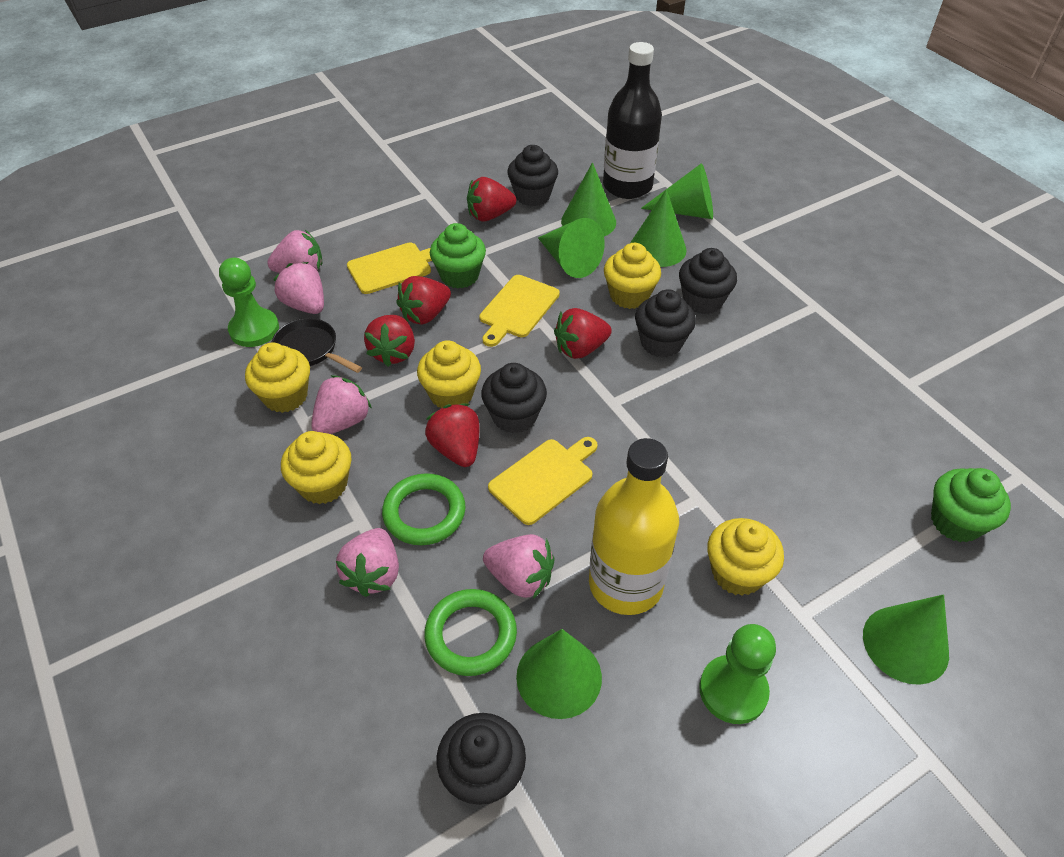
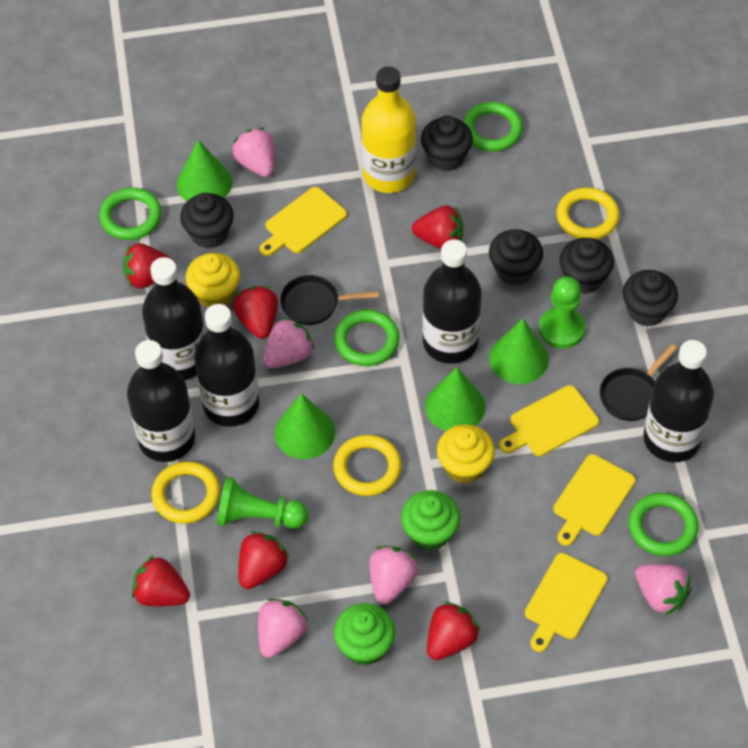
black bottle: [603,42,662,199] = 1 -> [127,340,195,462] [142,257,205,380] [194,304,259,427] [422,239,482,364] [643,340,714,462] = 5
black pan: [272,318,362,373] = 1 -> [280,275,379,325] [599,344,677,421] = 2
green cone: [516,629,602,719] [538,218,605,278] [561,162,616,237] [630,189,687,267] [641,163,713,219] [863,594,949,685] = 6 -> [177,140,232,201] [275,394,335,459] [425,367,485,431] [489,318,549,384] = 4
green ring: [382,473,466,545] [424,589,517,676] = 2 -> [99,188,162,240] [334,309,400,366] [463,102,523,152] [628,493,699,556] = 4
red strawberry: [364,315,415,367] [396,276,451,325] [425,404,479,467] [467,177,516,221] [554,308,612,359] = 5 -> [123,243,175,288] [132,555,190,606] [233,286,278,339] [238,531,289,589] [412,205,463,249] [427,602,480,660] = 6
yellow cupcake: [245,343,310,413] [281,431,352,504] [417,340,481,408] [604,243,661,309] [707,518,784,596] = 5 -> [186,253,240,307] [437,424,495,484] = 2
yellow cutting board: [347,242,432,294] [479,275,560,347] [488,437,598,525] = 3 -> [260,187,347,256] [499,385,599,456] [525,553,608,652] [553,454,636,546] = 4
yellow ring: none = 0 -> [151,461,220,524] [333,435,402,496] [556,188,620,240] = 3

